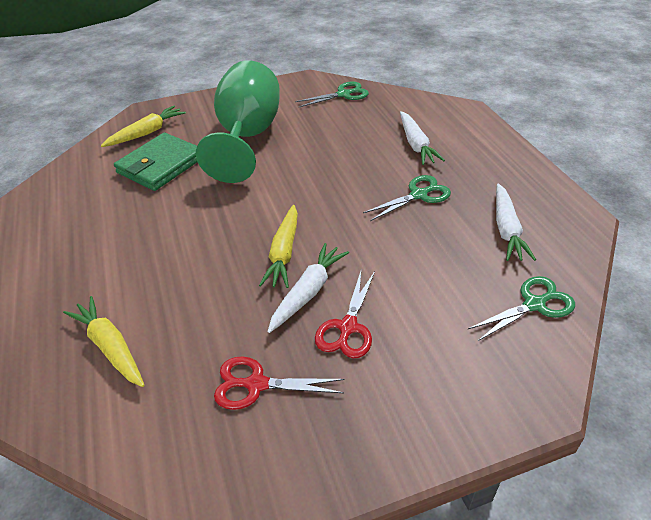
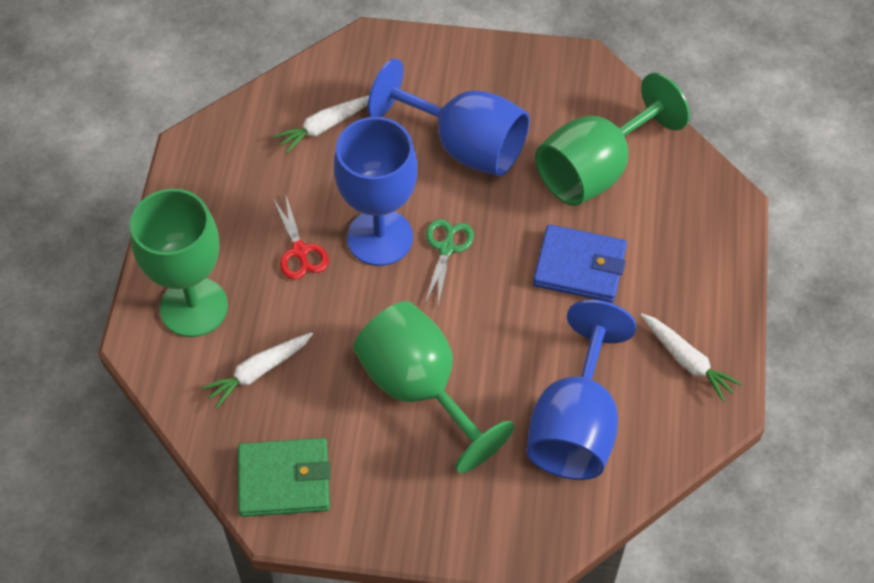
blue goblet: none = 0 -> [334,117,418,266] [368,58,530,176] [526,300,636,480] = 3
blue wallet: none = 0 -> [533,224,627,303] = 1
green goblet: [196,61,280,183] = 1 -> [130,189,228,337] [353,301,515,473] [535,73,690,206] = 3
green scissors: [295,82,369,107] [363,175,451,221] [468,276,575,341] = 3 -> [425,219,474,306] = 1
red scissors: [214,357,345,410] [315,271,375,358] = 2 -> [273,196,329,280] = 1
yellow carrot: [63,296,145,387] [101,106,186,147] [259,205,298,288] = 3 -> none = 0

